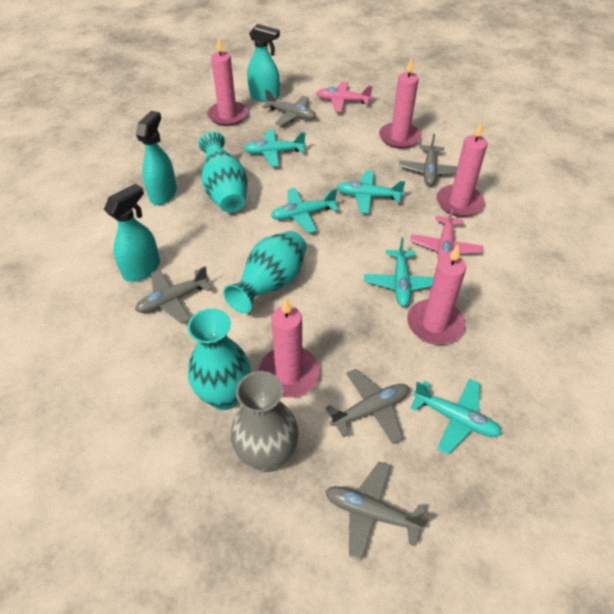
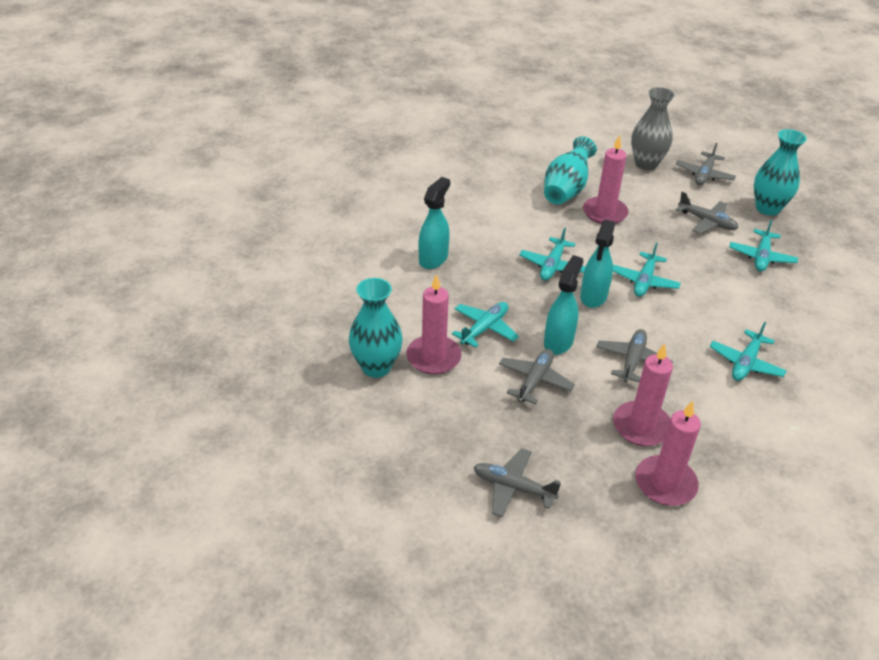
pink candle: [207,36,248,126] [258,297,320,398] [379,57,422,149] [407,245,466,345] [436,121,487,217] = 5 -> [406,274,461,374] [583,135,629,224] [613,344,673,446] [635,401,701,506] = 4
pink plane: [316,81,373,112] [410,205,483,261] = 2 -> none = 0

